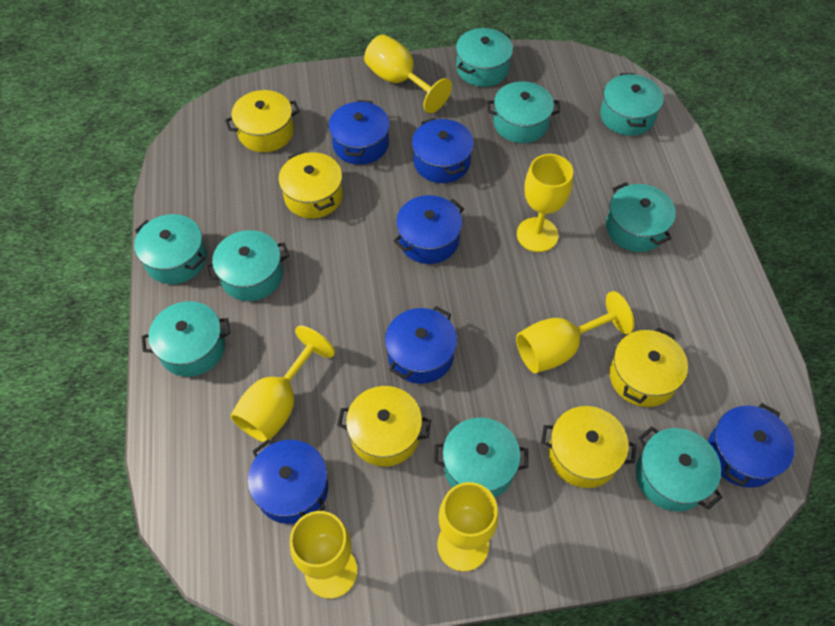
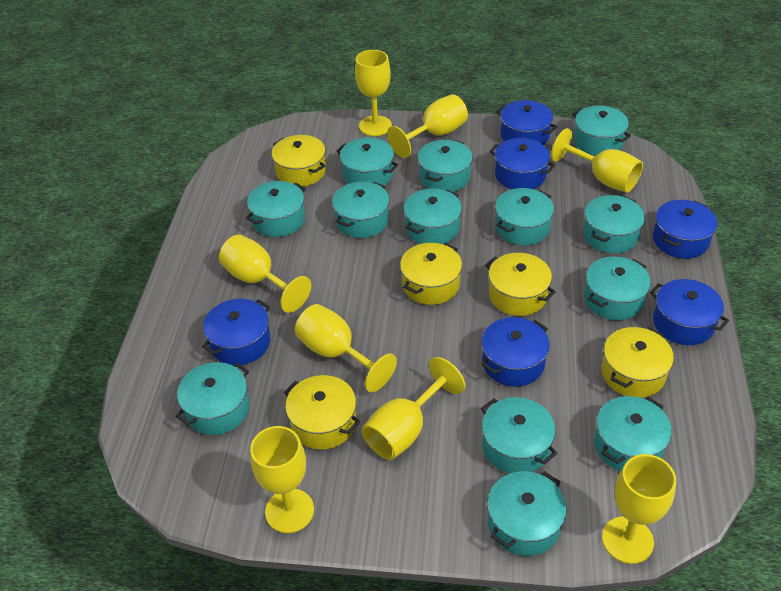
turquoise pot: [134,214,207,284] [141,301,230,377] [205,230,289,301] [434,418,529,498] [456,28,513,87] [487,81,560,143] [600,73,664,136] [606,182,676,252] [636,426,723,511] = 9 -> [176,362,250,435] [246,181,306,237] [332,182,390,238] [337,138,398,185] [404,188,462,244] [418,140,473,192] [481,397,557,473] [487,471,567,556] [495,188,554,245] [572,106,631,156] [583,195,645,254] [584,256,651,320] [594,396,672,471] = 13
yellow goblet: [230,326,335,442] [290,511,357,599] [364,34,452,113] [437,482,498,572] [516,291,634,373] [517,154,573,252] = 6 -> [219,235,311,313] [250,426,314,533] [295,304,397,393] [355,50,392,136] [362,357,465,460] [387,94,468,158] [551,128,643,193] [602,454,676,564] = 8

